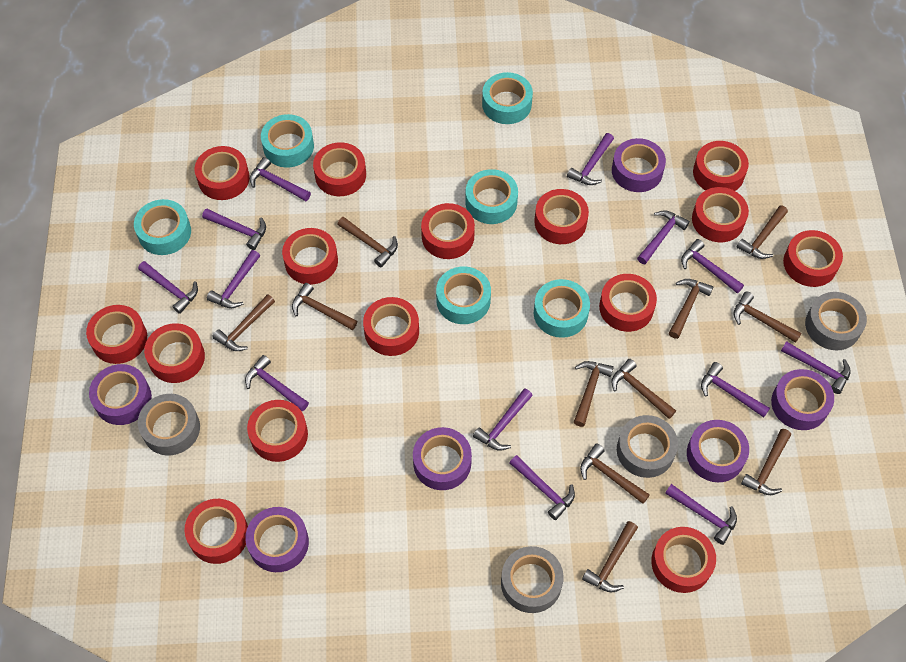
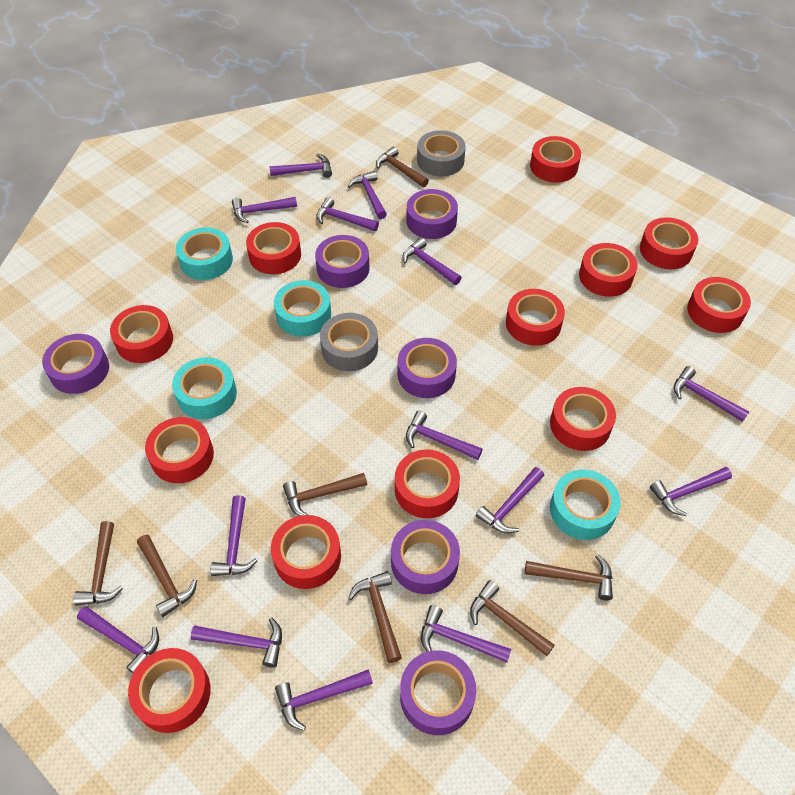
brown hammer: [213,294,275,351] [292,283,357,330] [337,217,398,267] [574,361,614,427] [580,443,650,504] [582,521,638,593] [611,359,676,419] [669,279,713,339] [734,291,802,343] [737,205,788,259] [741,429,791,495] = 11 -> [73,521,123,606] [137,535,197,617] [283,473,367,516] [348,571,402,663] [376,146,429,187] [470,580,555,656] [525,554,613,600] = 7
grey tape: [138,394,200,456] [501,546,564,613] [617,415,678,478] [805,292,867,350] = 4 -> [320,313,378,371] [417,130,466,176] = 2
purple hammer: [138,261,198,314] [202,208,266,250] [207,250,260,308] [245,355,309,411] [250,157,311,201] [473,388,533,451] [509,455,575,520] [567,133,614,185] [637,211,690,264] [665,484,737,545] [681,239,744,294] [701,362,770,418] [781,341,851,394] = 13 -> [77,606,159,673] [191,618,282,668] [210,495,257,576] [232,197,297,223] [269,154,332,178] [275,669,373,731] [316,197,379,231] [348,171,387,219] [402,237,461,285] [406,411,483,460] [421,605,511,663] [476,467,544,534] [650,467,732,516] [674,366,749,422] = 14
red tape: [86,305,147,364] [144,323,205,383] [184,499,248,564] [195,146,250,200] [247,400,308,462] [282,228,338,285] [313,142,366,196] [363,297,419,356] [421,203,475,259] [534,189,589,244] [599,274,657,332] [651,527,716,593] [692,187,749,242] [693,141,749,191] [783,230,843,287] = 15 -> [110,305,173,363] [128,648,211,733] [145,417,214,483] [246,222,301,274] [271,515,341,589] [395,449,460,518] [506,289,565,346] [530,136,581,183] [550,387,616,451] [579,243,638,297] [640,217,698,269] [687,277,751,333] = 12
turquoise tape: [134,199,191,255] [261,114,314,168] [436,266,491,324] [465,169,518,224] [482,72,533,124] [534,279,590,338] = 6 -> [172,357,237,419] [176,227,233,280] [274,280,331,337] [550,470,621,540] = 4

